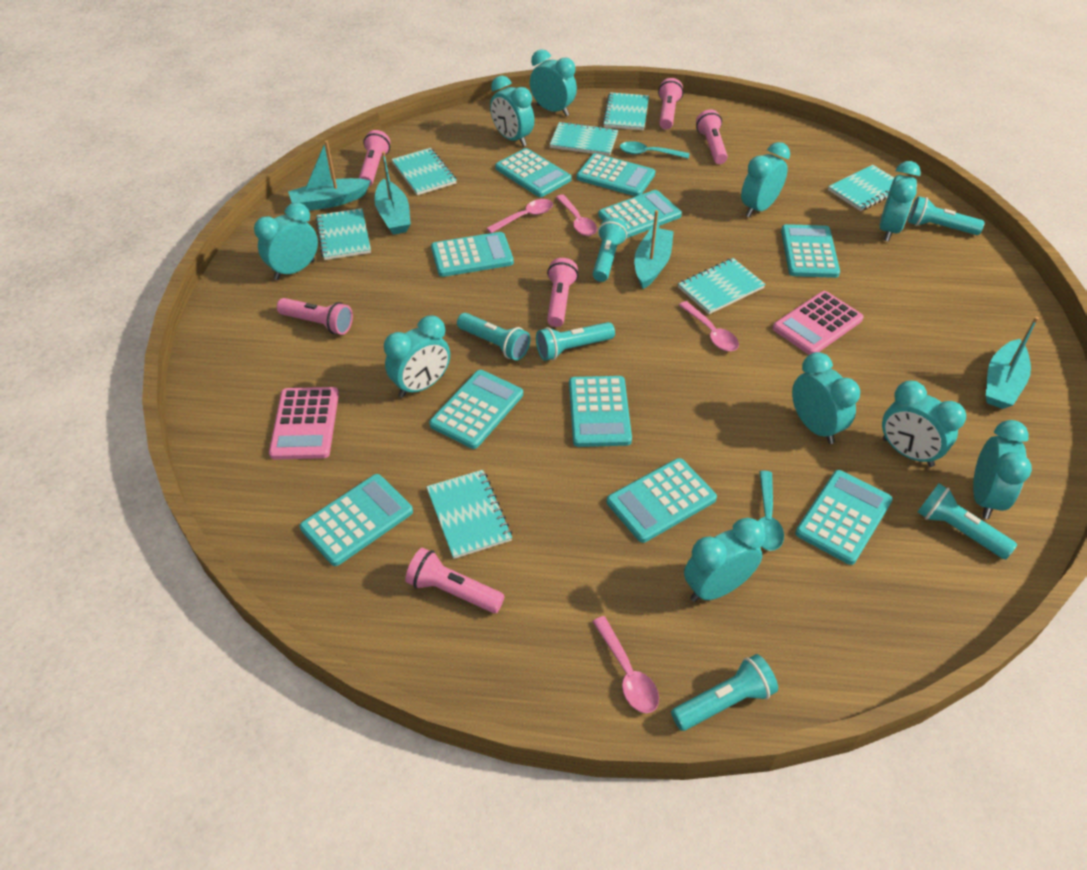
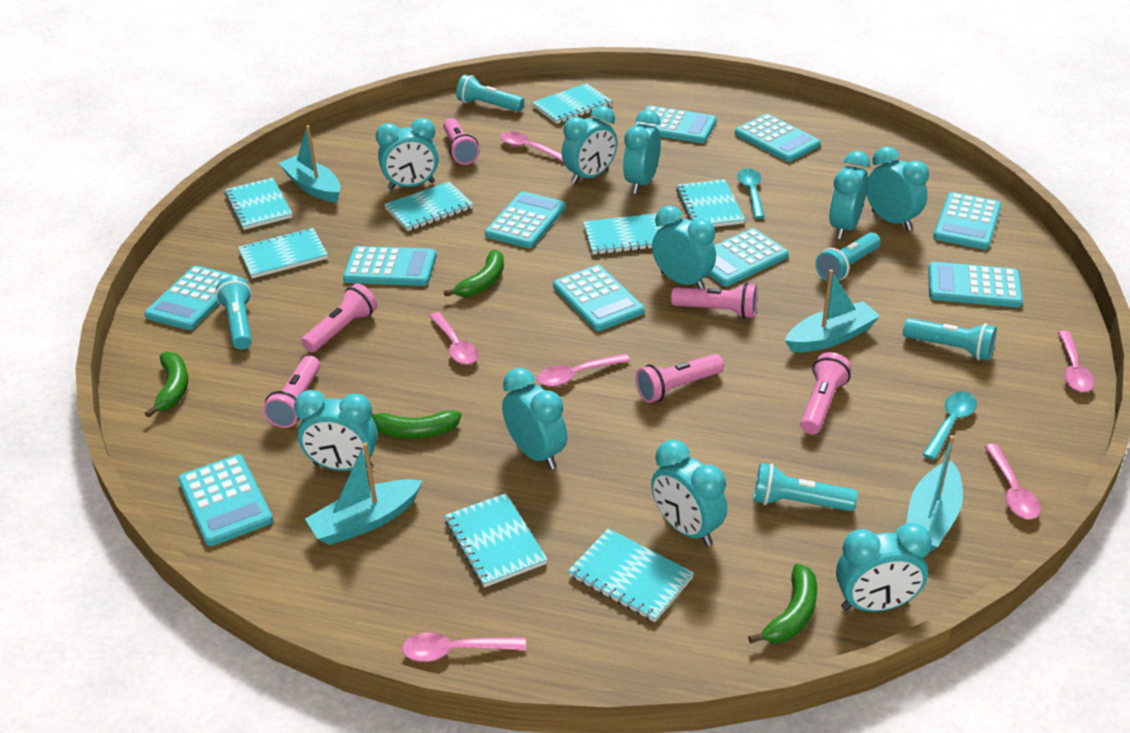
green banana: none = 0 -> [145,352,188,418] [371,410,461,439] [444,250,504,297] [748,563,817,644] = 4
pink calculator: [269,387,339,460] [773,291,864,355] = 2 -> none = 0
pink spoon: [487,199,553,233] [556,195,597,236] [592,616,659,713] [679,301,739,351] = 4 -> [402,633,526,662] [429,312,479,365] [500,132,563,162] [537,354,630,387] [985,444,1041,519] [1058,331,1095,392] = 6
turquoise flashlight: [457,313,531,361] [536,322,615,361] [593,217,628,282] [671,654,778,731] [908,196,984,235] [918,483,1017,559] = 6 -> [216,276,252,349] [456,75,524,112] [753,463,858,511] [815,232,881,282] [903,318,997,361] = 5
turquoise notebook: [316,208,371,260] [391,148,457,195] [426,470,512,559] [550,121,618,156] [602,92,649,130] [678,258,766,314] [828,165,894,211] = 7 -> [225,178,292,230] [238,228,328,279] [384,182,473,231] [444,493,548,587] [532,83,612,124] [568,528,694,622] [583,213,663,255] [676,179,745,227] = 8

